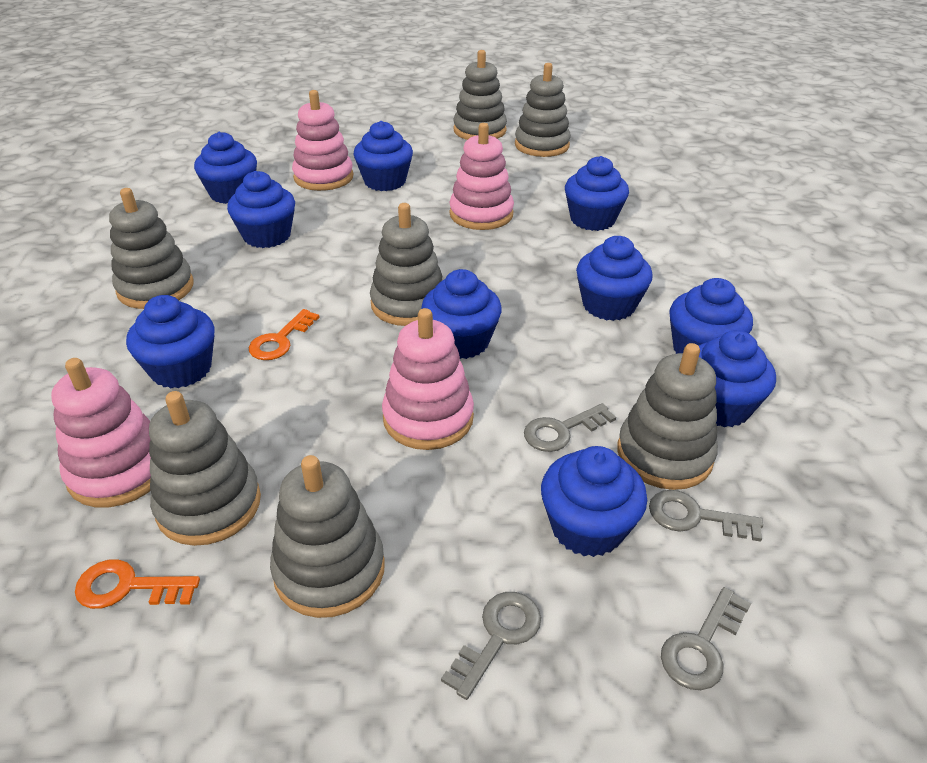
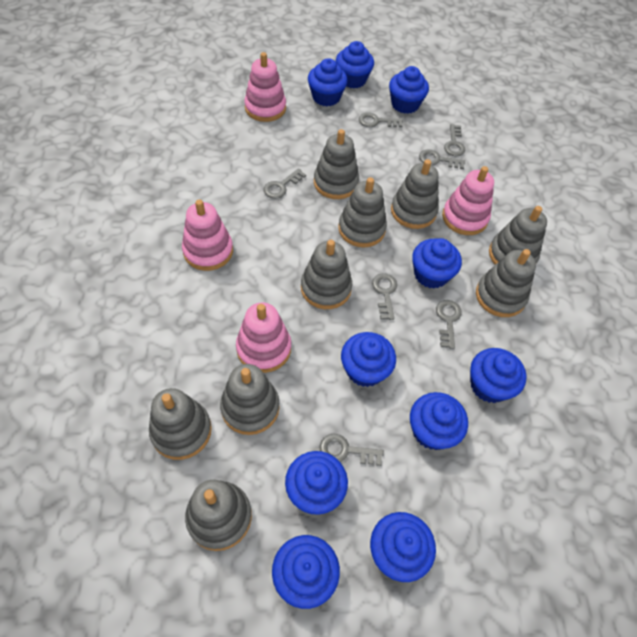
grey key: [441,592,541,700] [524,403,616,452] [649,490,763,542] [661,587,751,690] = 4 -> [263,169,306,199] [319,434,384,466] [359,112,403,127] [372,273,397,320] [419,149,465,169] [436,300,462,349] [444,124,465,156] = 7
grey stacking toy: [109,188,193,309] [149,391,261,546] [270,455,385,618] [370,203,443,326] [453,50,507,140] [515,63,571,157] [617,343,718,490] = 7 -> [149,388,212,460] [185,480,252,551] [220,364,280,435] [301,240,352,309] [314,129,359,199] [338,177,387,248] [391,159,439,229] [476,249,536,317] [489,206,547,265] = 9
orange key: [75,559,200,609] [249,309,320,360] = 2 -> none = 0

